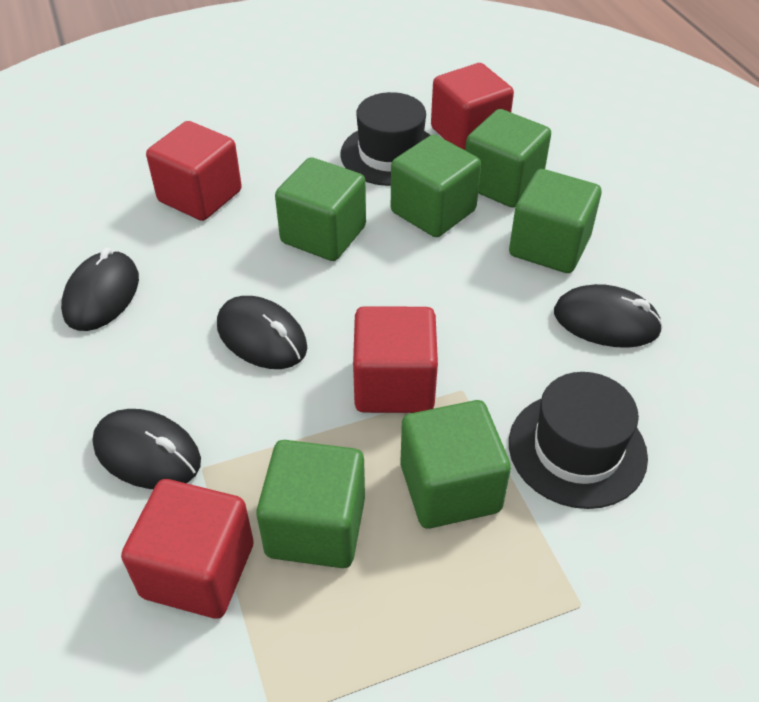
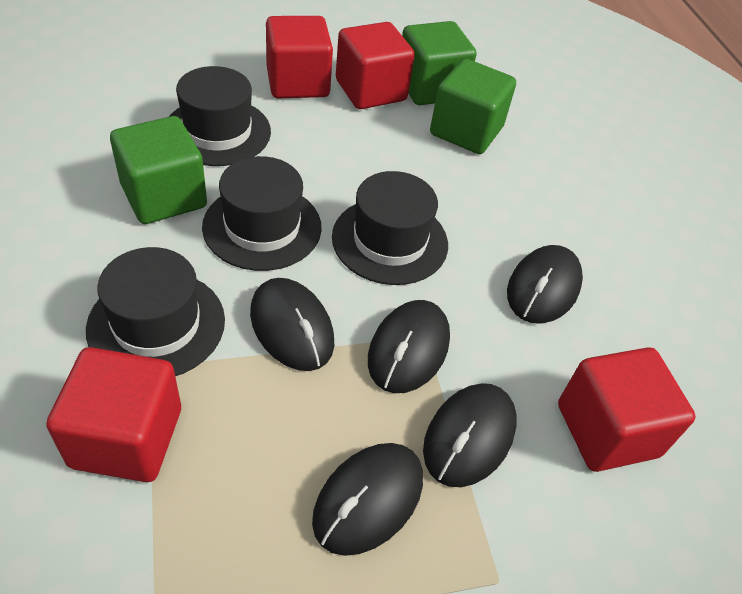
black hat: [340,92,430,186] [509,372,648,509] = 2 -> [86,247,225,376] [169,66,271,166] [202,156,322,271] [332,171,448,285] = 4
black mouse: [61,248,139,331] [92,409,201,489] [217,296,307,369] [554,284,663,348] = 4 -> [250,278,334,371] [312,443,423,556] [368,300,450,393] [423,383,517,487] [507,245,583,324] = 5
green cube: [256,440,365,568] [275,157,366,261] [391,135,481,237] [400,400,511,529] [465,109,551,208] [509,169,601,273] = 6 -> [110,116,207,224] [402,21,476,105] [430,59,516,154] = 3

